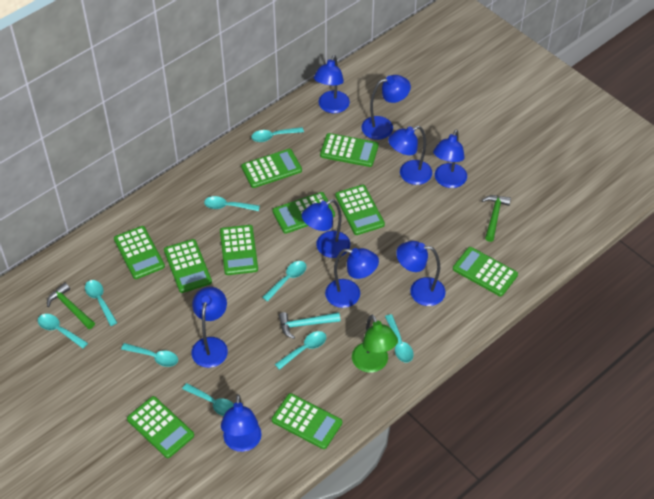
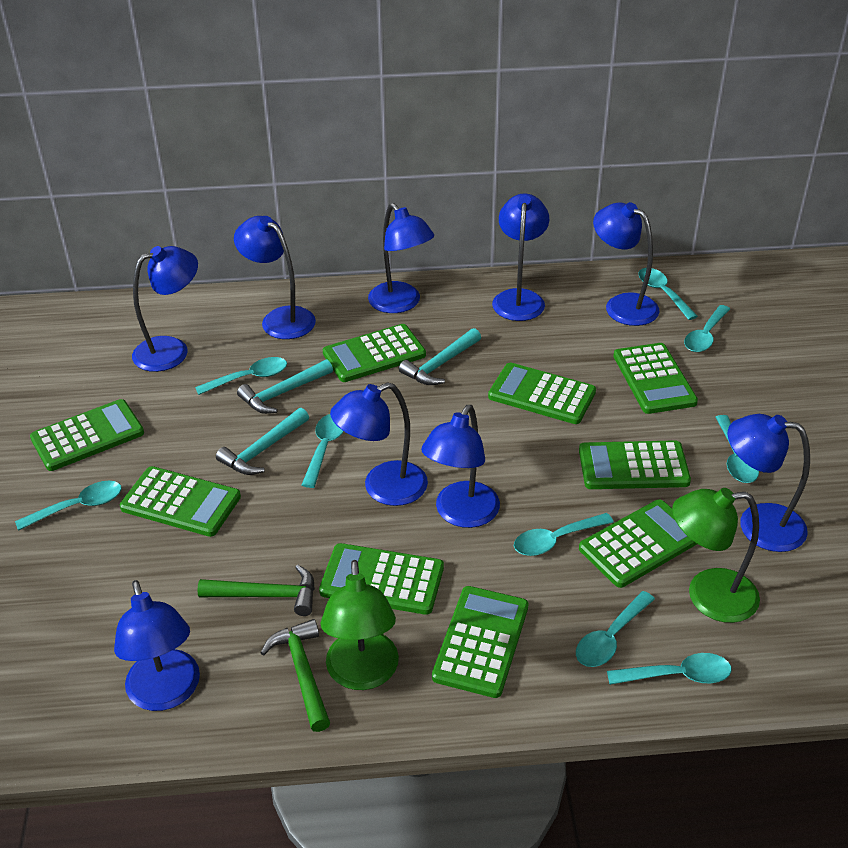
green calculator: [114,226,165,279] [127,396,194,458] [164,239,212,293] [220,225,258,275] [241,149,302,188] [272,393,342,449] [273,192,335,234] [320,133,379,167] [335,185,385,235] [453,247,518,296] = 10 -> [30,399,144,471] [120,466,241,537] [319,543,444,615] [323,324,426,382] [432,586,528,698] [488,363,596,424] [579,440,691,489] [579,499,697,588] [613,343,698,414] = 9
green lamp: [352,314,398,373] = 1 -> [321,560,399,690] [672,488,760,623] = 2
turquoise hammer: [279,312,340,339] = 1 -> [216,408,309,475] [237,359,333,414] [399,328,481,385] = 3

